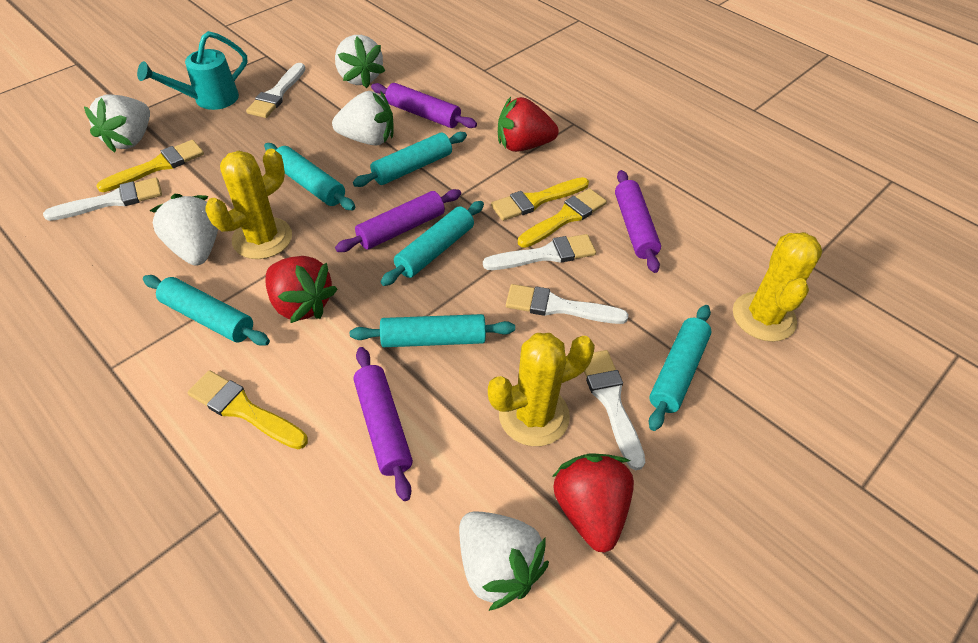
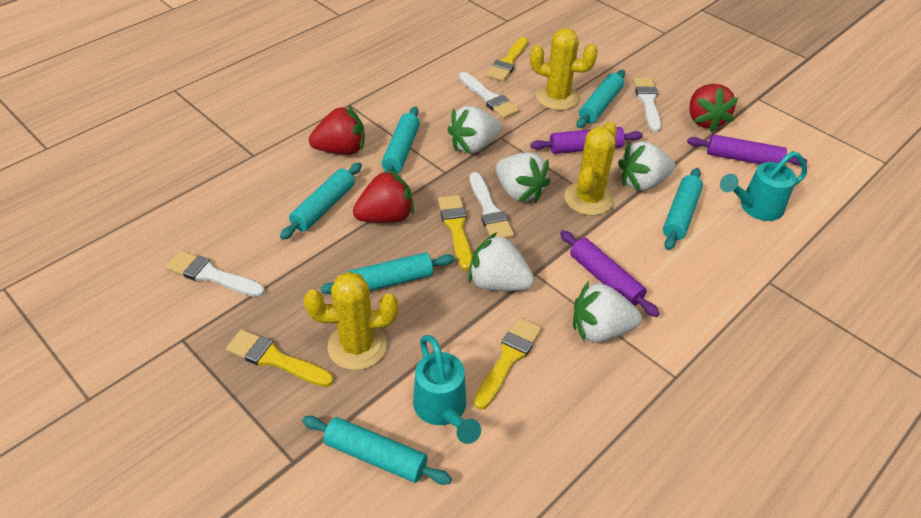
purple rolling pin: [335,189,461,252] [354,347,413,501] [371,83,477,128] [615,170,661,273] = 4 -> [530,127,643,154] [560,230,660,317] [687,134,807,166] = 3
turquoise watering can: [137,31,247,110] = 1 -> [413,335,481,444] [720,151,807,221] = 2
white brush: [43,178,162,221] [246,63,305,118] [483,234,596,270] [506,284,629,324] [584,350,645,470] = 5 -> [166,251,265,297] [459,72,519,119] [469,172,514,238] [634,78,661,132] = 4

